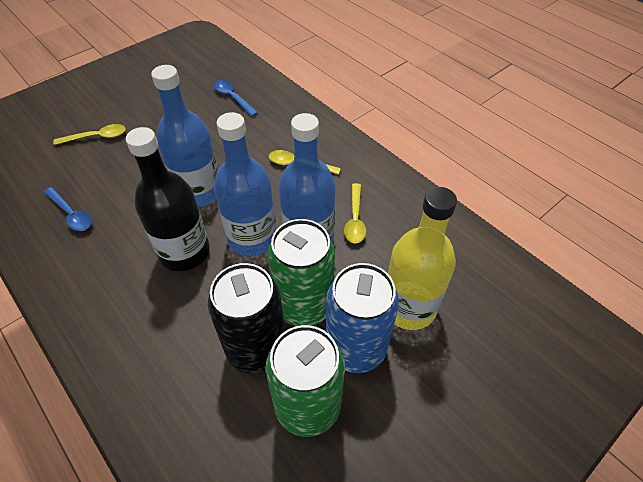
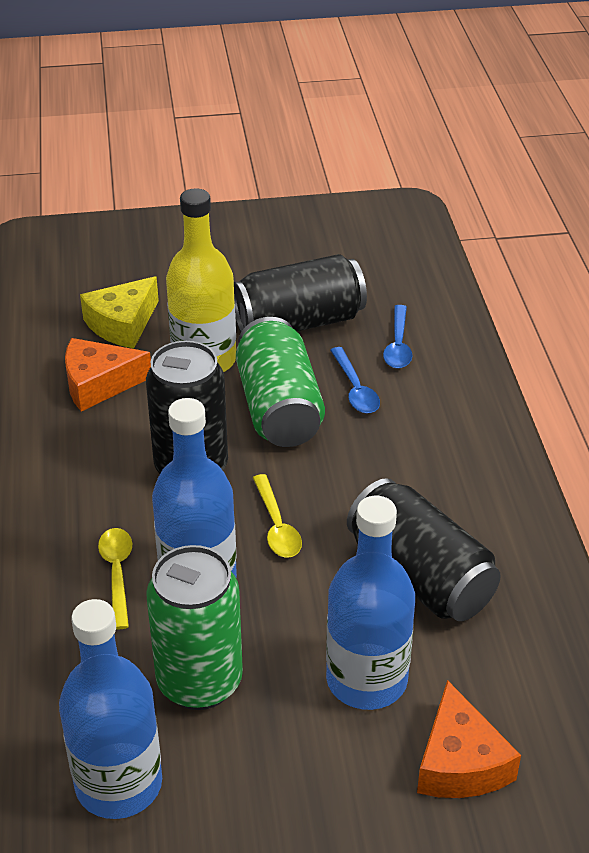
black bottle: [126,127,210,271] = 1 -> none = 0
black can: [208,263,285,373] = 1 -> [146,341,228,474] [234,254,367,332] [347,478,501,621] = 3
blue can: [326,263,399,373] = 1 -> none = 0
orange cheese: none = 0 -> [65,338,151,412] [417,680,521,798] = 2
yellow cheese: none = 0 -> [80,276,159,349] = 1
yellow spoon: [53,124,126,145] [269,150,341,175] [344,183,366,243] = 3 -> [98,528,132,630] [253,474,302,558] = 2

